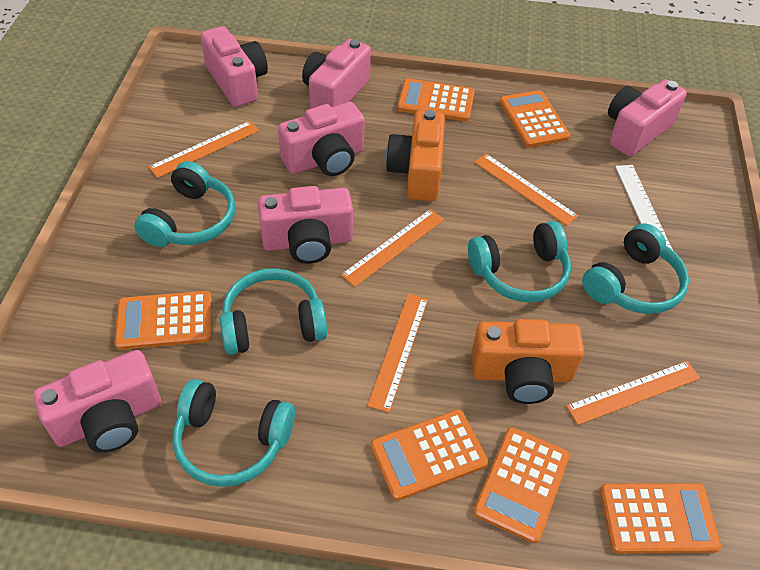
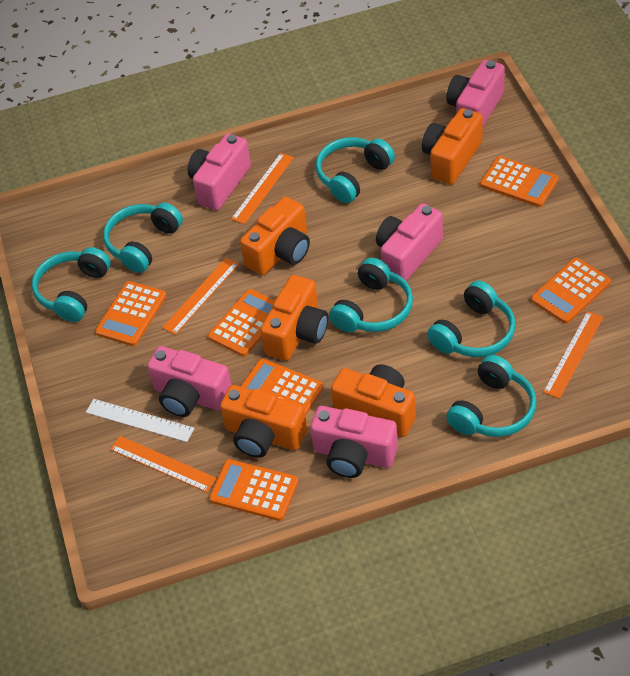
orange camera: [386,110,445,201] [471,319,584,404] = 2 -> [220,385,307,458] [240,197,310,275] [260,275,328,361] [331,364,416,437] [422,108,483,185] = 5
orange ruler: [149,121,259,178] [341,209,444,287] [367,294,428,413] [474,154,579,226] [566,361,700,425] = 5 -> [110,436,217,492] [162,258,239,335] [231,153,294,224] [543,311,604,399] = 4
pink camera: [33,350,161,453] [200,26,268,107] [258,186,353,264] [278,102,365,176] [302,39,371,109] [608,79,687,157] = 6 -> [147,346,232,417] [188,134,251,210] [310,406,398,478] [376,203,443,281] [446,60,505,126] = 5
turquoise headphones: [134,161,235,247] [173,379,295,487] [220,268,327,355] [468,221,571,302] [582,224,689,314] = 5 -> [31,247,111,322] [103,203,183,273] [316,137,395,203] [329,258,413,332] [427,281,515,357] [446,355,537,437] = 6

